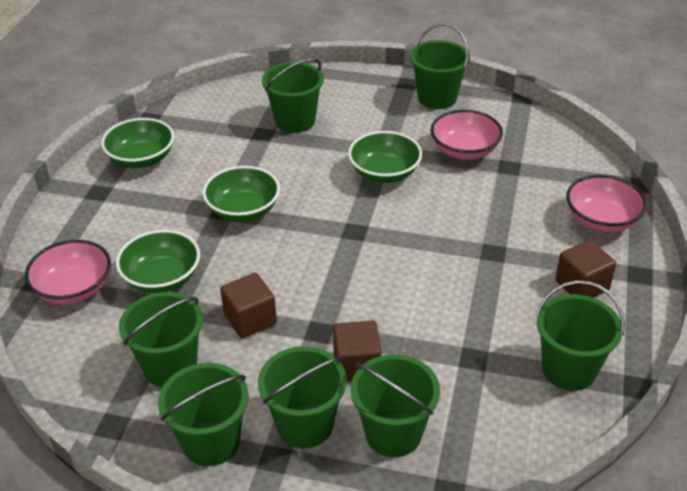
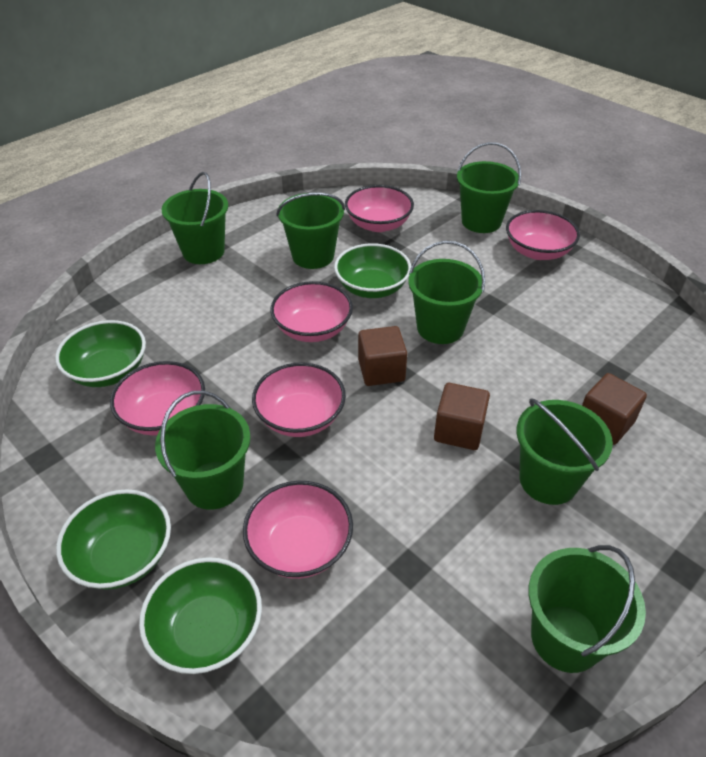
pink bowl: [25,240,111,305] [431,110,503,160] [566,175,647,232] = 3 -> [110,361,205,435] [243,481,353,579] [252,363,346,437] [270,281,353,342] [345,185,414,232] [506,210,580,260] = 6

